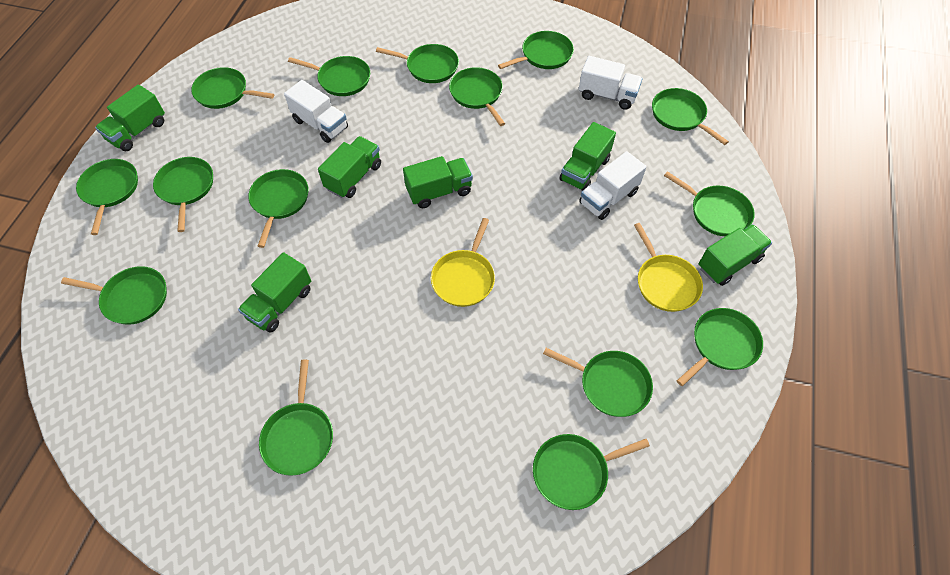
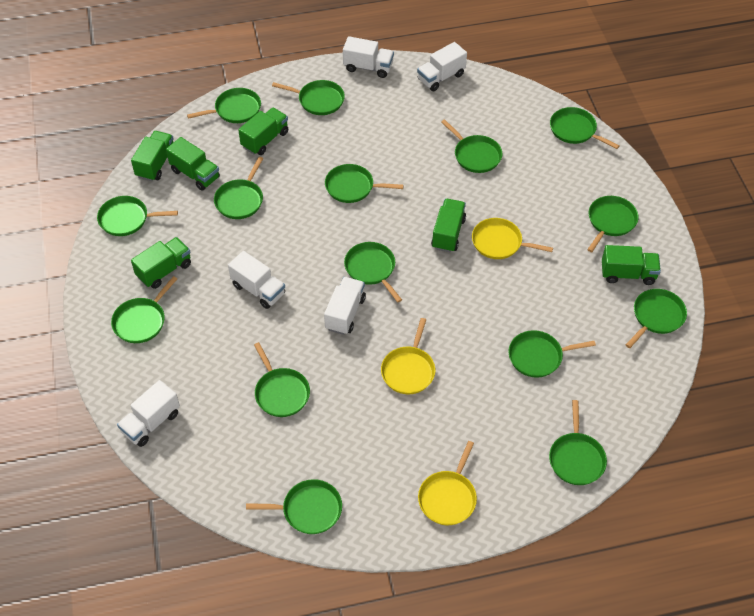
white truck: [284,80,348,143] [579,56,643,110] [579,151,647,220] = 3 -> [117,380,180,447] [228,251,285,309] [324,277,366,335] [343,36,394,78] [417,42,467,91] = 5
yellow pan: [431,218,495,307] [634,223,703,312] = 2 -> [381,318,435,394] [418,441,477,525] [472,218,553,259] = 3

